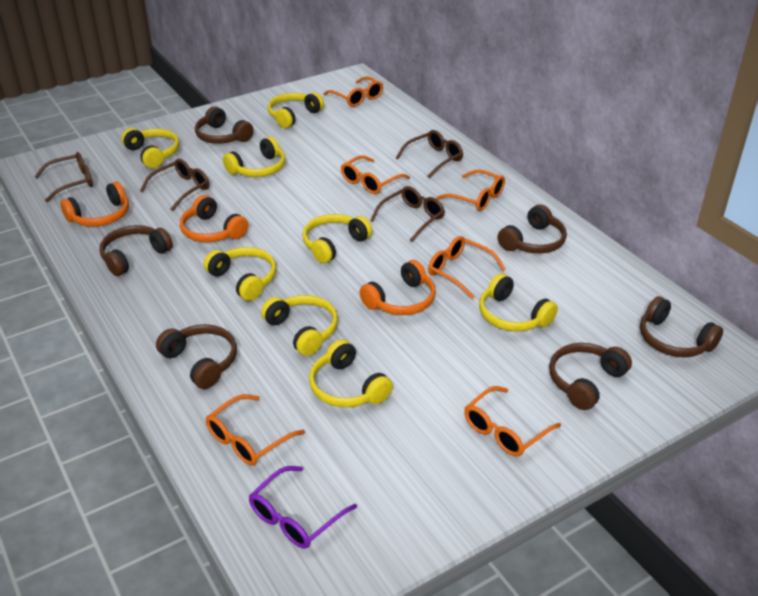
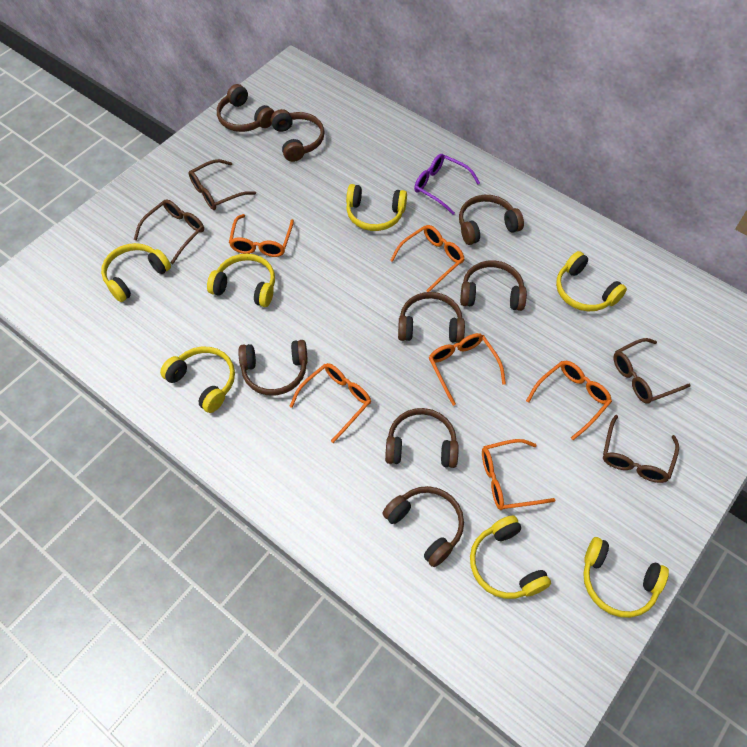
brown headphones: [99,225,173,276] [156,324,237,389] [195,106,254,144] [498,205,567,253] [549,343,632,410] [640,296,723,357] = 6 -> [217,84,275,132] [238,340,308,396] [271,109,325,162] [382,486,464,567] [385,408,458,468] [398,292,465,343] [459,195,524,245] [460,260,527,311] = 8
orange headphones: [60,181,129,227] [180,195,248,242] [359,260,436,315] = 3 -> none = 0
yellow headphones: [121,128,179,168] [204,247,276,301] [223,137,285,177] [261,295,338,356] [268,92,324,128] [302,214,372,264] [309,339,393,407] [479,273,558,331] = 8 -> [101,243,171,302] [160,347,235,413] [207,254,275,307] [346,184,407,231] [470,515,551,599] [556,251,627,311] [583,537,669,618] = 7

